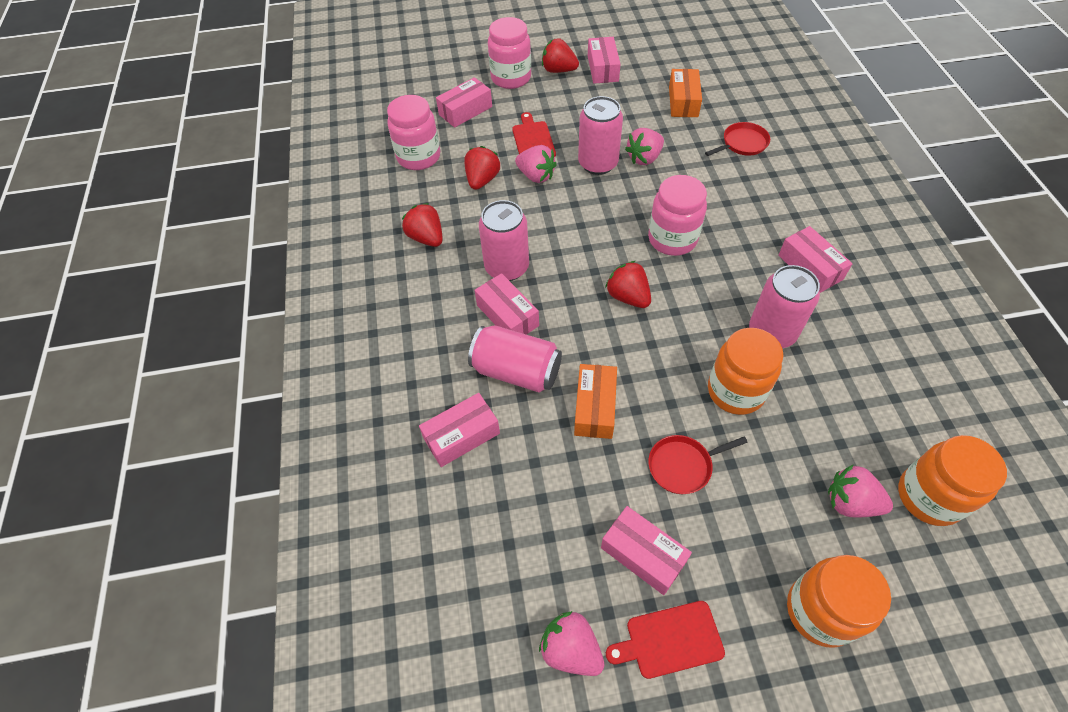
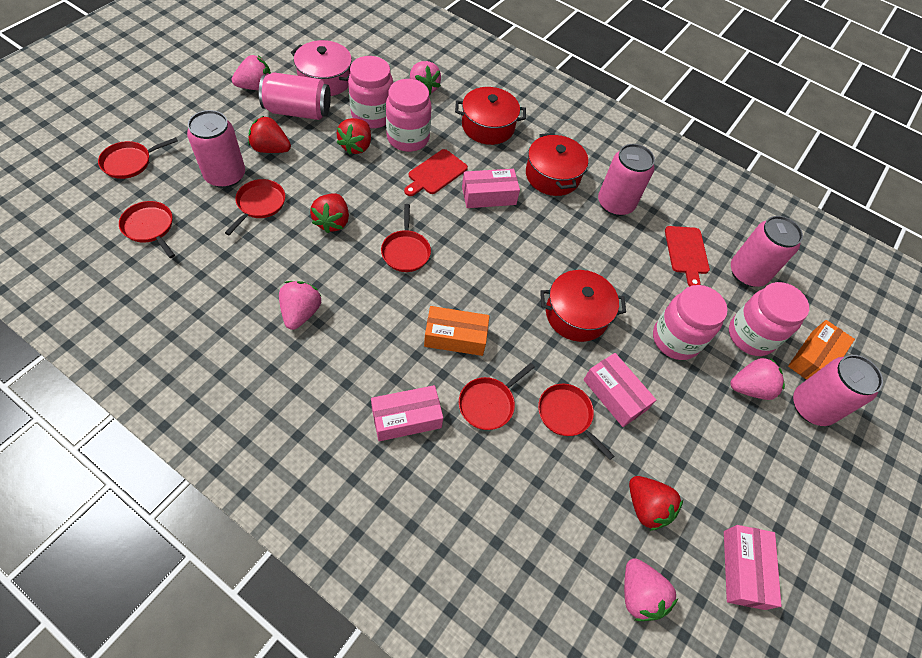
orange jar: [708,328,784,415] [787,555,891,648] [898,435,1007,526] = 3 -> none = 0
pink box: [419,393,500,467] [436,77,492,128] [474,273,539,335] [588,37,621,84] [601,506,692,595] [778,226,853,293] = 6 -> [371,385,443,441] [462,169,520,208] [584,353,656,427] [724,525,782,610] = 4
pink can: [468,325,562,393] [479,200,529,281] [578,96,623,175] [749,265,820,348] = 4 -> [187,110,245,188] [259,72,331,120] [598,144,655,216] [731,216,803,287] [793,355,883,426] = 5
pink jar: [387,95,440,170] [488,17,531,89] [648,175,707,256] = 3 -> [348,56,393,128] [386,79,431,152] [653,285,727,360] [729,282,809,356] = 4
pink pot: none = 0 -> [291,40,352,96] = 1
pink strawberry: [515,145,557,183] [539,611,604,676] [625,128,664,165] [828,465,893,517] = 4 -> [232,55,271,90] [279,281,322,330] [410,61,441,95] [624,558,678,621] [730,358,785,400] = 5
red pan: [648,435,748,494] [705,122,770,156] = 2 -> [98,137,178,179] [119,201,175,258] [225,179,285,235] [381,204,431,272] [459,363,535,430] [538,384,614,460] = 6
red pot: none = 0 -> [455,87,526,145] [526,133,588,196] [540,270,626,342] = 3

